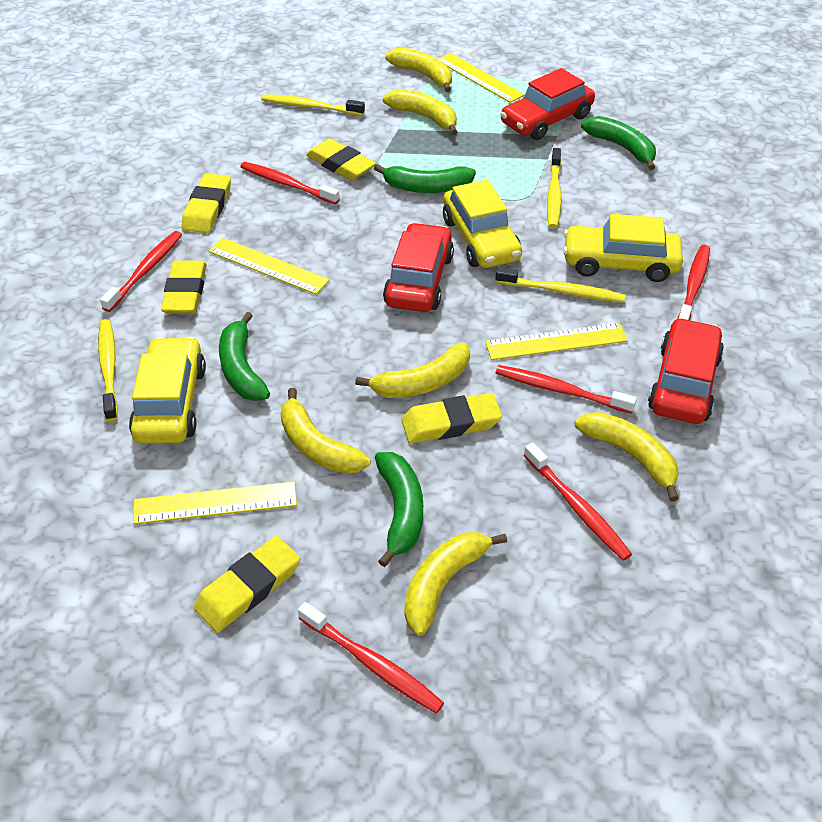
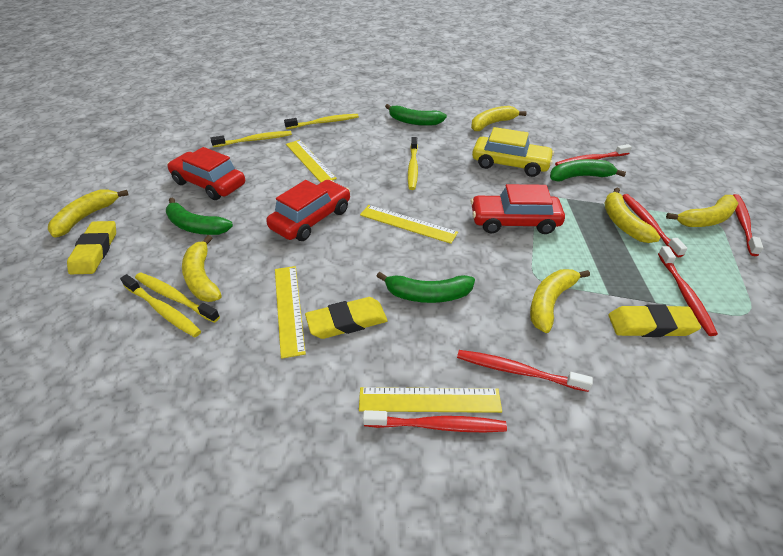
yellow car: [129,337,206,444] [443,180,522,268] [563,214,683,282] = 3 -> [472,127,554,177] = 1
yellow eraser: [161,261,207,313] [182,173,231,233] [194,536,300,633] [306,138,376,181] [402,393,502,443] = 5 -> [67,221,116,274] [305,297,388,339] [609,304,701,337] = 3
yellow toothbrush: [98,319,118,421] [261,94,365,116] [496,267,625,303] [547,148,561,228] = 4 -> [120,274,201,337] [135,273,220,323] [210,131,292,147] [284,114,359,129] [408,137,418,190] = 5

